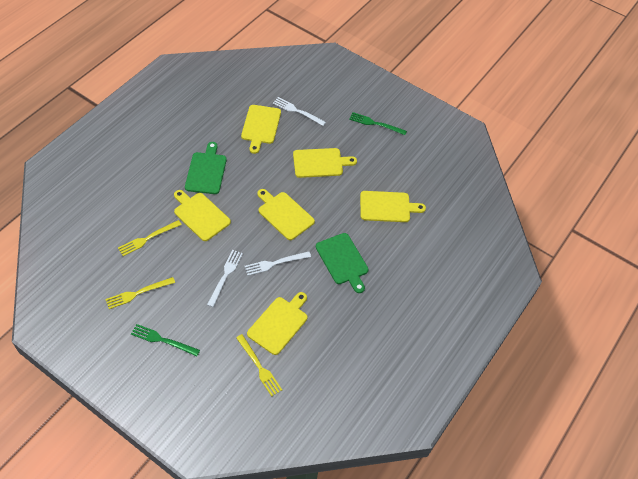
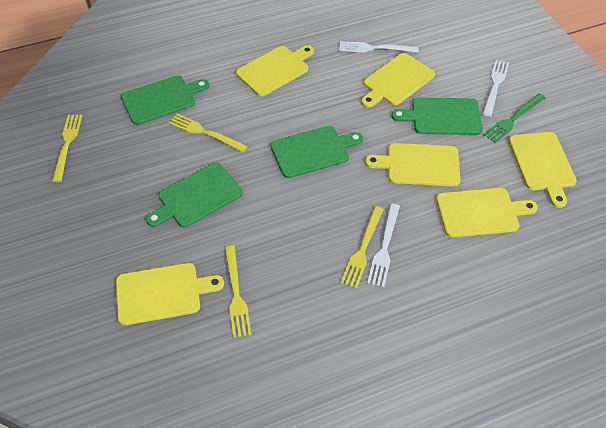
green cutting board: [185,142,227,194] [316,233,369,293] = 2 -> [121,75,209,125] [146,163,243,228] [270,126,363,178] [391,98,483,135] = 4
green fork: [131,324,200,356] [349,112,407,135] = 2 -> [483,93,545,143] = 1
yellow fork: [105,277,175,309] [118,220,182,256] [236,334,282,396] = 3 -> [52,115,83,182] [169,114,248,152] [225,246,251,338] [341,206,384,288] = 4

